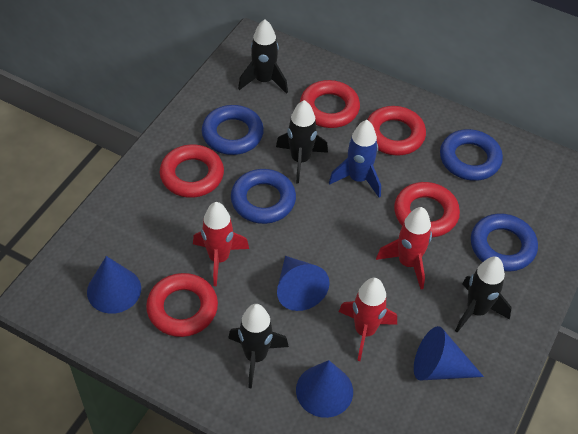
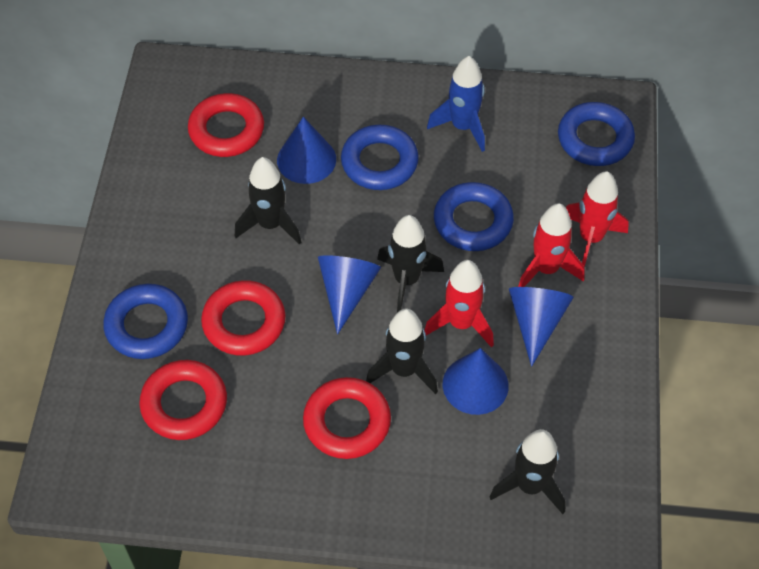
red ring: [146,273,218,337] [160,144,224,198] [300,80,360,128] [367,106,426,156] [394,182,460,237] = 5 -> [139,360,227,440] [188,93,264,157] [201,280,285,356] [303,377,391,459] = 4

